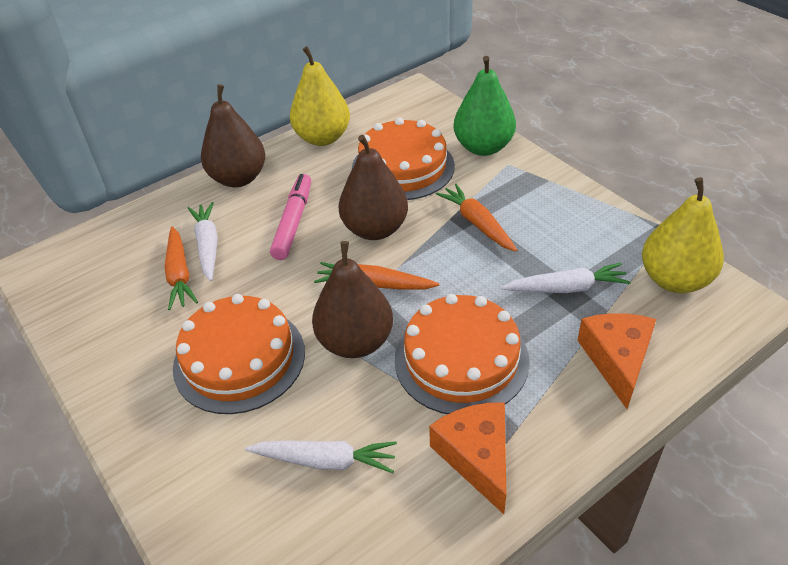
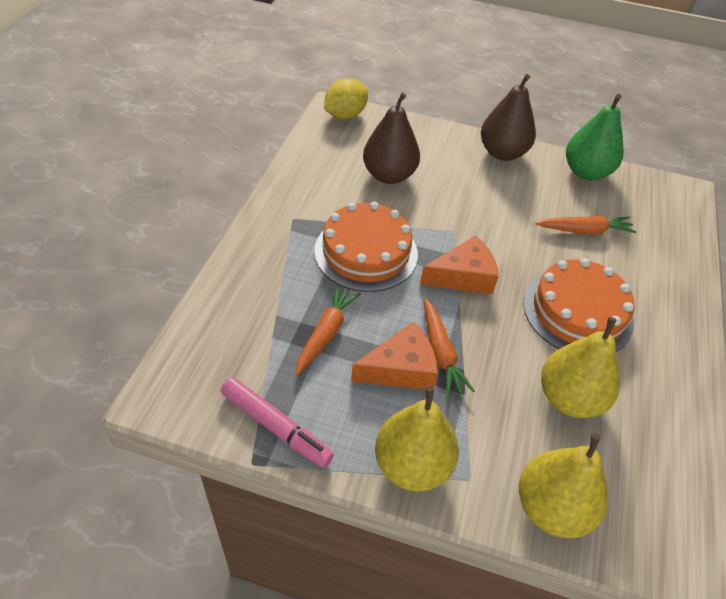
brown pear: [201,84,265,187] [312,241,393,358] [339,135,408,240] = 3 -> [363,92,420,184] [481,74,536,161] = 2
orange cake: [173,294,305,414] [352,117,455,200] [395,294,530,414] = 3 -> [314,202,418,292] [523,258,635,352] = 2
white carrot: [188,202,218,281] [245,440,397,473] [501,263,631,293] = 3 -> none = 0
yellow lemon: none = 0 -> [324,78,368,119] = 1
yellow pear: [290,46,350,146] [642,177,724,293] = 2 -> [375,386,459,492] [519,433,608,538] [541,317,620,418] = 3

